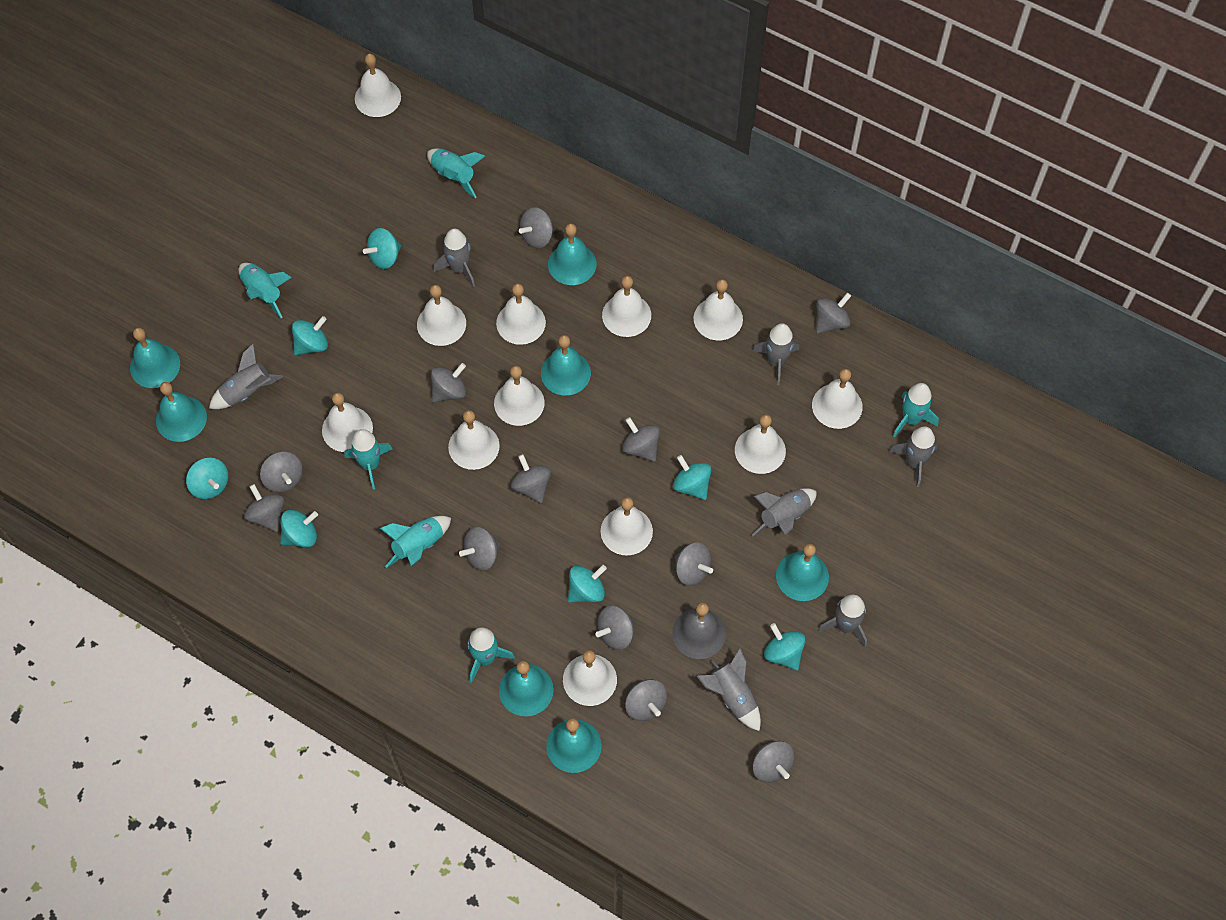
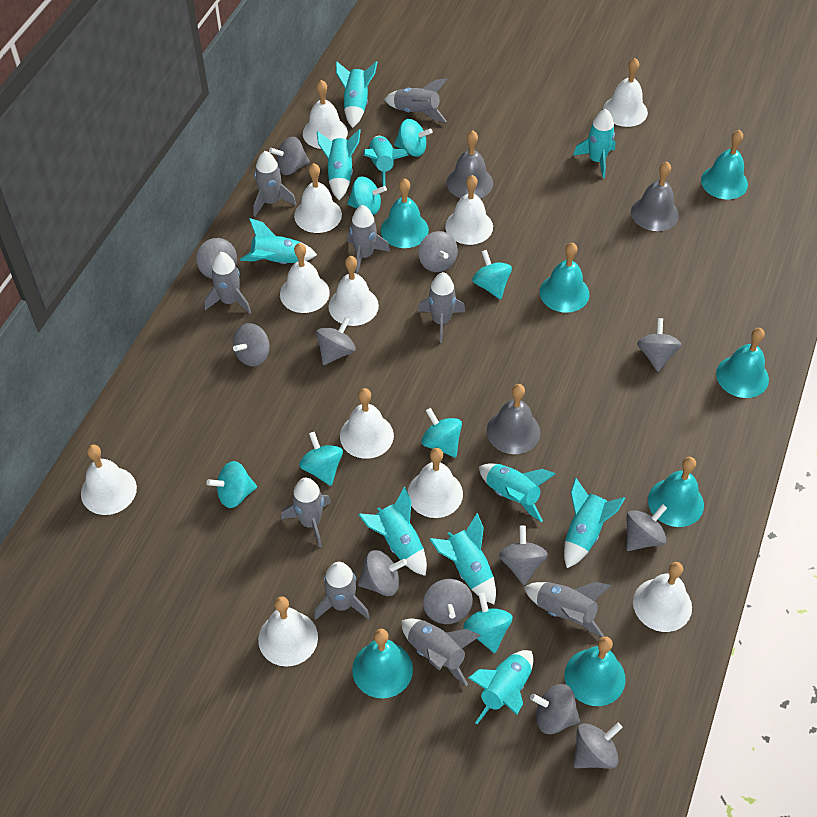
grey bell: [672,603,726,659] = 1 -> [447,131,493,198] [487,384,540,454] [631,162,679,231] = 3
grey rocket: [209,344,283,409] [433,229,475,287] [697,648,761,731] [752,323,799,385] [752,488,817,536] [817,595,867,647] [889,426,938,487] = 7 -> [204,252,251,314] [253,151,296,217] [281,477,331,547] [314,562,370,620] [347,205,390,274] [384,78,448,122] [401,619,481,686] [418,272,465,343] [524,582,611,637] = 9
turquoise rocket: [239,263,292,318] [344,429,392,489] [380,516,451,568] [427,149,485,198] [467,627,515,683] [893,383,939,437] = 6 -> [240,218,317,264] [317,129,361,200] [336,61,377,128] [358,487,427,576] [364,136,409,186] [430,513,496,604] [469,650,534,724] [479,463,555,522] [564,478,625,568] [573,109,616,178] = 10
white bell: [322,392,373,452] [355,54,401,117] [417,285,466,346] [448,410,500,470] [494,366,545,426] [496,283,546,345] [563,650,617,706] [601,497,653,556] [602,276,651,337] [694,279,743,340] [735,414,786,474] [812,369,863,429] = 12 -> [81,445,137,515] [258,596,318,667] [280,243,330,313] [294,163,342,233] [303,80,348,149] [328,256,379,326] [340,388,394,459] [408,448,463,518] [445,175,493,245] [603,58,648,127] [633,562,692,632] = 11

